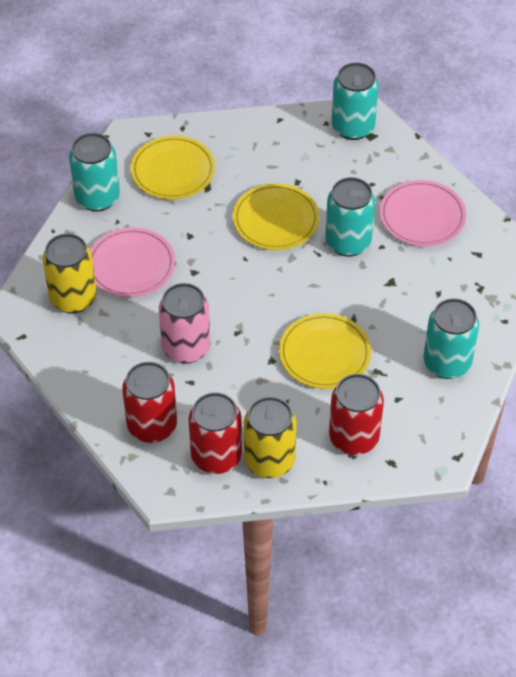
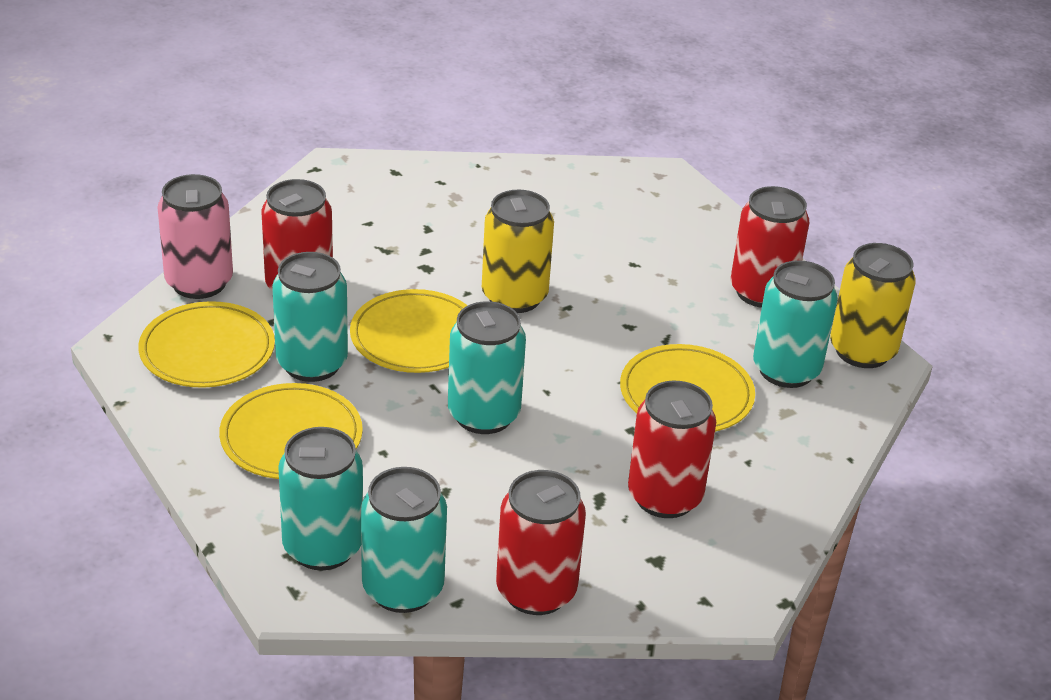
pink plate: [90,227,175,297] [380,180,466,247] = 2 -> none = 0
red can: [122,362,177,443] [189,392,242,474] [329,374,384,455] = 3 -> [261,179,333,291] [496,470,586,615] [628,381,716,518] [731,186,809,308] = 4
turquoise can: [69,133,120,212] [325,177,375,257] [332,62,379,140] [423,298,479,379] = 4 -> [272,252,348,382] [278,427,363,570] [361,467,447,613] [448,301,526,434] [753,260,838,388] = 5
yellow plate: [131,136,215,199] [233,183,319,250] [279,313,371,389] = 3 -> [138,301,275,388] [219,383,363,479] [350,289,468,373] [620,344,755,432] = 4

